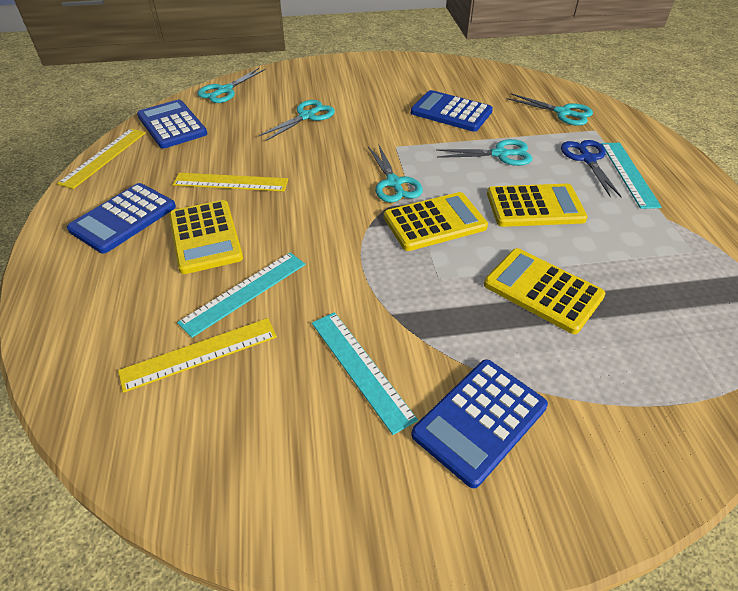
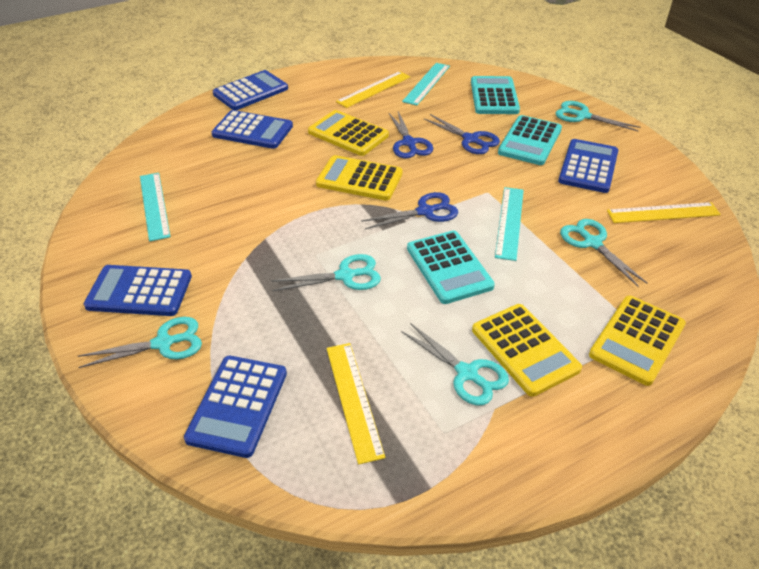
blue calculator: [67,183,176,254] [137,100,207,149] [411,90,493,132] [411,359,548,488] = 4 -> [84,265,192,316] [184,356,287,458] [211,110,293,149] [213,70,288,110] [558,139,618,193] = 5
blue scissors: [561,140,622,197] = 1 -> [361,192,458,229] [389,112,433,158] [424,114,500,154] = 3
turquoise calculator: none = 0 -> [407,230,495,304] [471,76,520,114] [498,115,562,165] = 3

